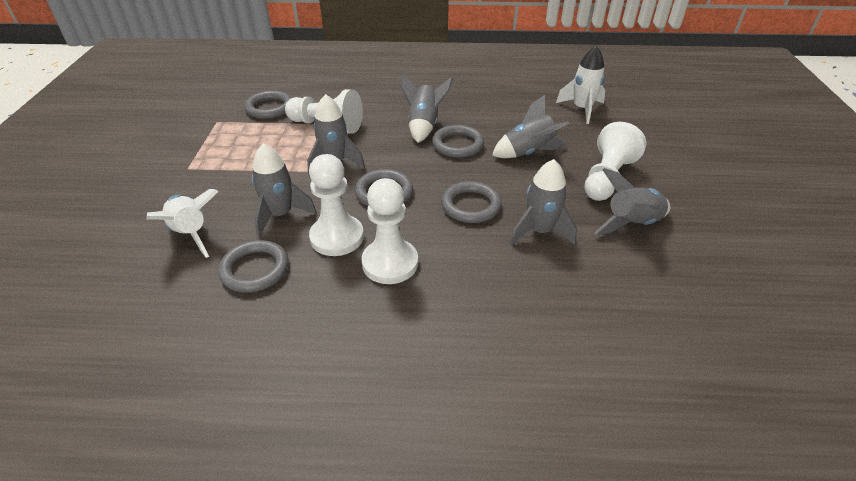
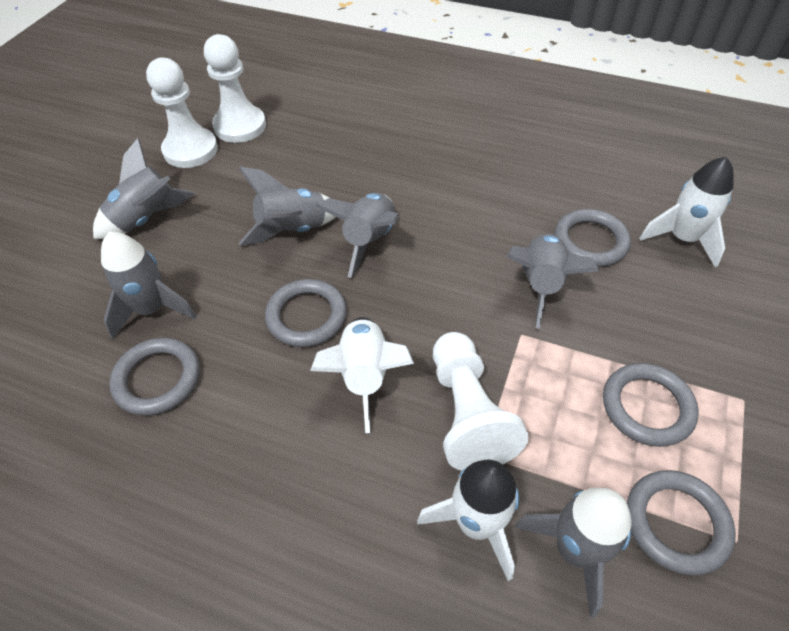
white pawn: [285,89,363,134] [309,154,364,256] [361,178,418,284] [584,122,647,201] = 4 -> [146,57,218,168] [204,34,266,143] [433,332,529,470] = 3
white rocket: [146,189,219,258] [556,46,606,124] = 2 -> [310,317,414,433] [417,460,519,581] [639,157,734,267] = 3

